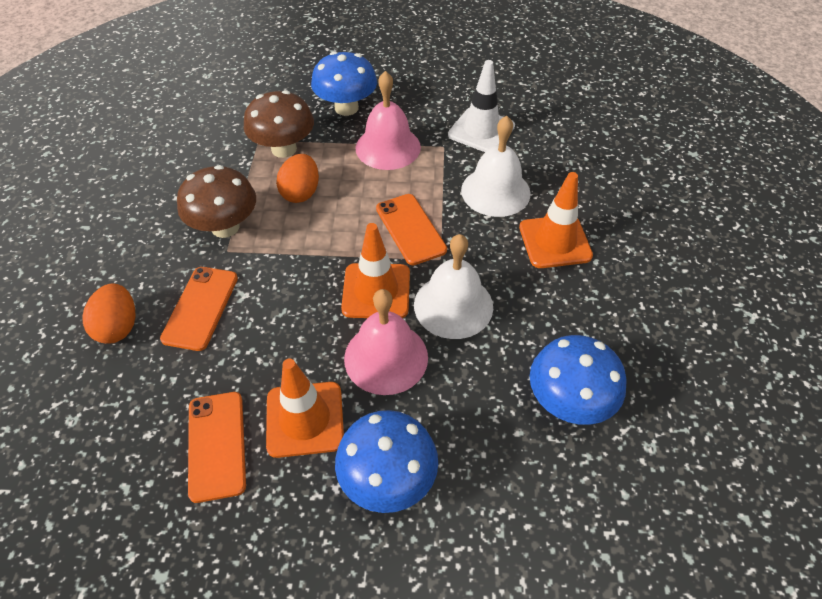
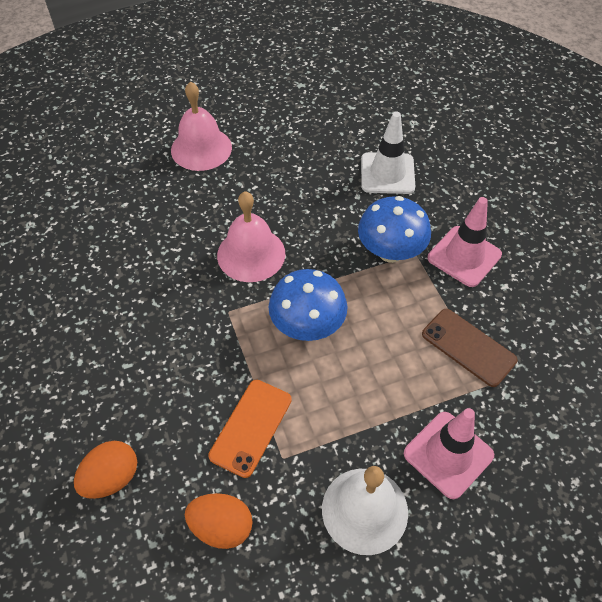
blue mushroom: [311,51,377,116] [335,410,438,513] [530,335,627,425] = 3 -> [269,269,348,341] [358,196,431,263] = 2
brown mushroom: [177,165,256,238] [244,90,314,158] = 2 -> none = 0
brown phone: none = 0 -> [422,309,518,387] = 1
orange phone: [160,267,238,351] [188,392,246,503] [376,194,447,265] = 3 -> [208,380,292,478] = 1
orange traffic cone: [266,358,344,458] [341,223,410,318] [519,172,593,268] = 3 -> none = 0
pink traffic cone: none = 0 -> [404,408,494,499] [428,197,502,287] = 2
white bell: [414,234,493,339] [461,116,531,217] = 2 -> [322,466,408,555] = 1

